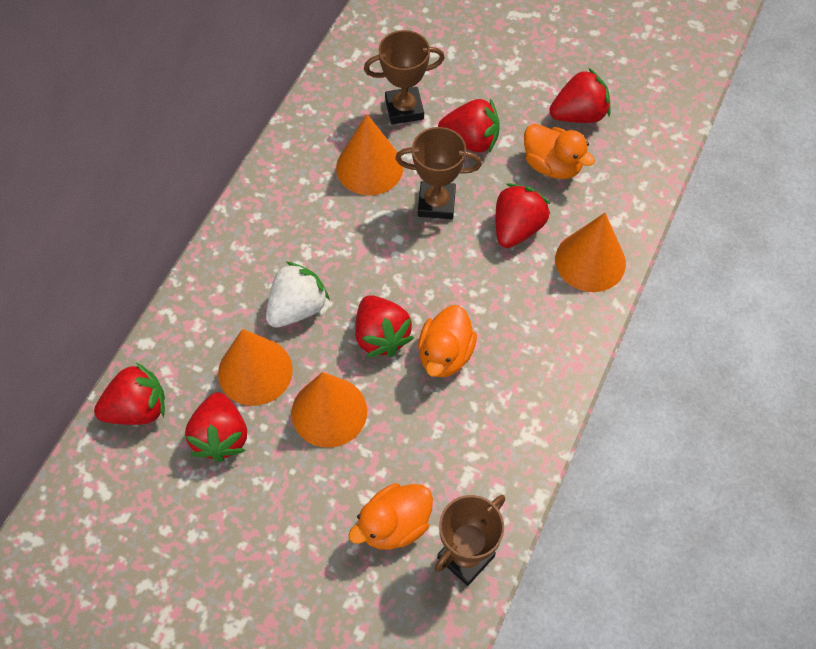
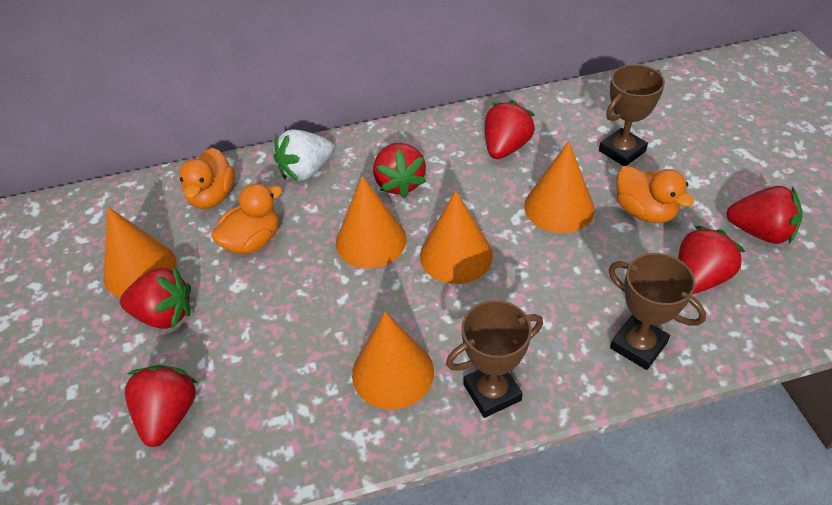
orange cone: [218,329,293,406] [291,372,367,448] [336,114,403,196] [555,213,626,292] = 4 -> [104,207,177,298] [336,176,406,268] [352,312,434,409] [420,190,493,284] [524,141,595,233] = 5

